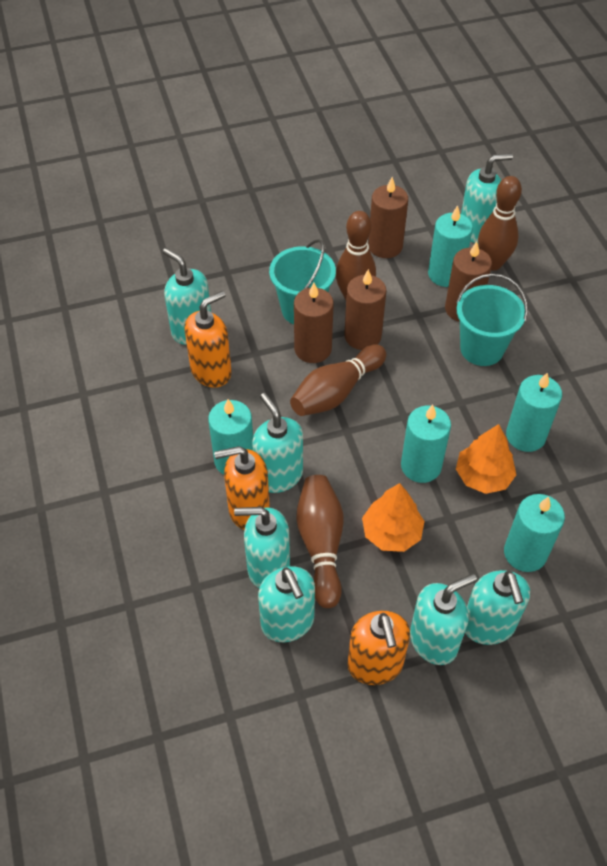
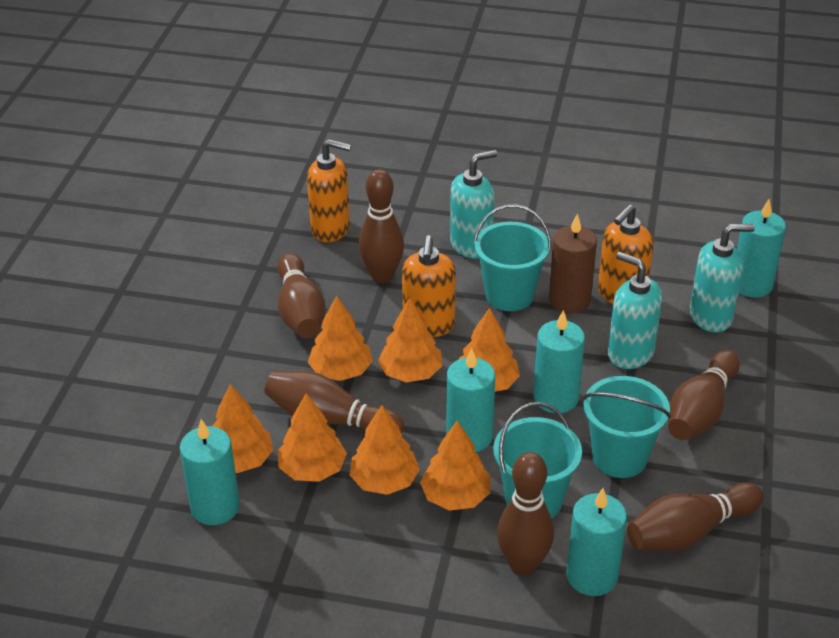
brown bowling pin: [290,345,386,416] [296,475,344,608] [336,211,376,300] [478,176,522,271] = 4 -> [265,371,404,434] [277,253,325,338] [359,169,404,283] [497,452,554,576] [627,483,764,551] [668,350,740,440] = 6
brown candle: [294,283,334,363] [344,269,386,350] [368,177,408,258] [445,241,492,322] = 4 -> [549,214,597,313] = 1
orange tree: [362,483,425,552] [456,424,516,494] = 2 -> [212,384,273,473] [278,393,347,482] [308,296,373,381] [350,405,420,495] [378,298,442,383] [420,421,490,511] [459,308,520,392] = 7
turquoise bucket: [269,239,336,324] [456,274,528,366] = 2 -> [473,204,551,311] [493,402,582,518] [582,376,671,478] = 3
turquoise soap dispenser: [163,248,211,345] [234,507,290,588] [252,393,303,493] [258,566,315,642] [410,573,477,665] [461,153,513,243] [465,570,530,645] = 7 -> [450,150,497,259] [608,252,662,369] [690,224,755,333] = 3

